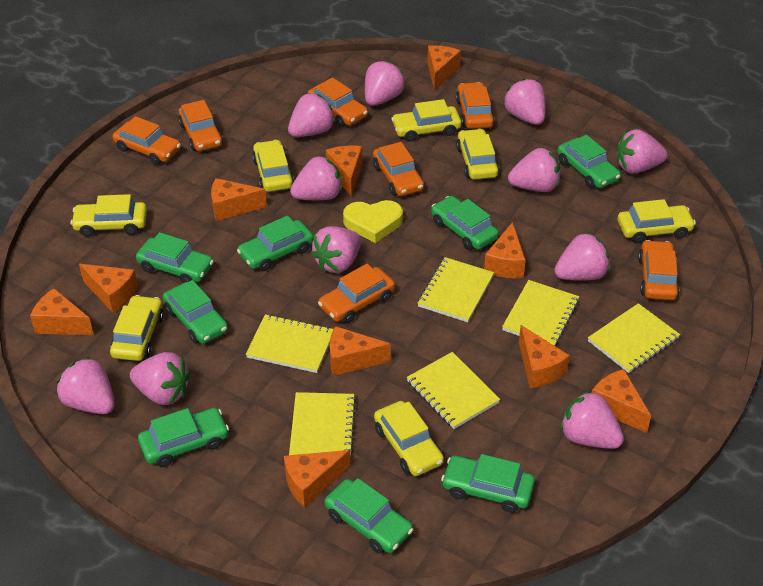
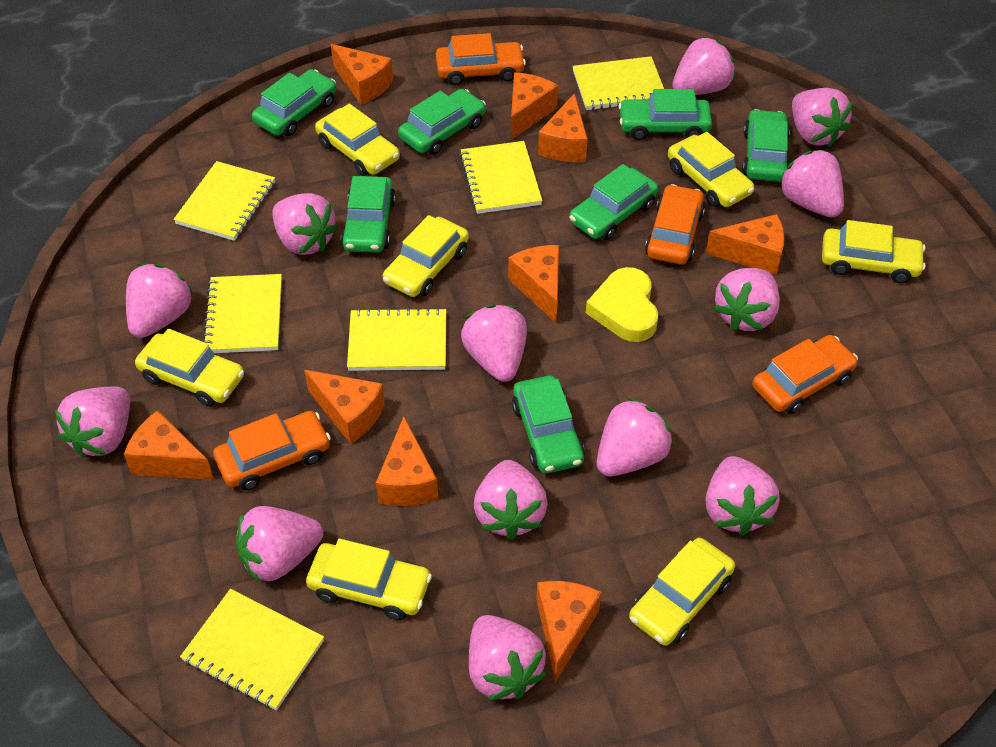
green car: [136,232,214,283] [138,408,229,467] [163,280,228,344] [237,216,313,271] [324,478,414,554] [431,196,499,250] [441,454,535,513] [557,135,621,188] = 8 -> [252,69,336,136] [341,176,396,253] [398,89,486,155] [512,376,585,473] [569,164,659,240] [619,89,712,140] [742,109,790,182] = 7
orange car: [113,116,181,165] [178,100,223,151] [308,77,368,127] [318,264,395,323] [373,142,424,196] [456,82,495,129] [638,240,680,300] = 7 -> [213,411,331,490] [436,33,526,85] [645,184,705,265] [752,335,858,414] = 4
orange cheese: [30,288,94,335] [79,264,138,313] [211,178,267,221] [284,450,350,508] [326,146,362,197] [330,326,391,376] [427,45,461,91] [484,222,526,278] [519,325,570,388] [592,369,651,433] = 10 -> [124,410,214,480] [304,370,385,444] [331,44,393,105] [376,417,438,506] [508,245,559,323] [511,73,558,140] [536,581,602,682] [538,93,588,162] [706,214,785,275] = 9
pink strawberry: [57,357,115,414] [130,352,190,405] [288,93,336,137] [290,156,343,200] [310,226,362,273] [365,60,405,106] [503,78,546,125] [508,148,560,192] [554,232,610,281] [560,390,624,449] [616,129,668,174] = 11 -> [55,386,130,457] [126,264,193,338] [236,506,323,582] [272,193,338,255] [461,304,527,382] [469,615,546,700] [474,460,548,540] [597,398,673,476] [672,37,735,95] [706,456,780,536] [714,268,780,331] [779,150,844,218] [792,88,853,147] = 13

